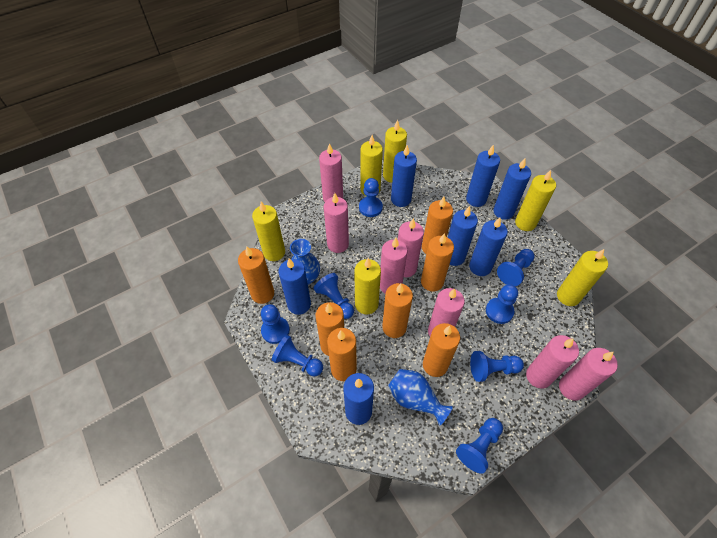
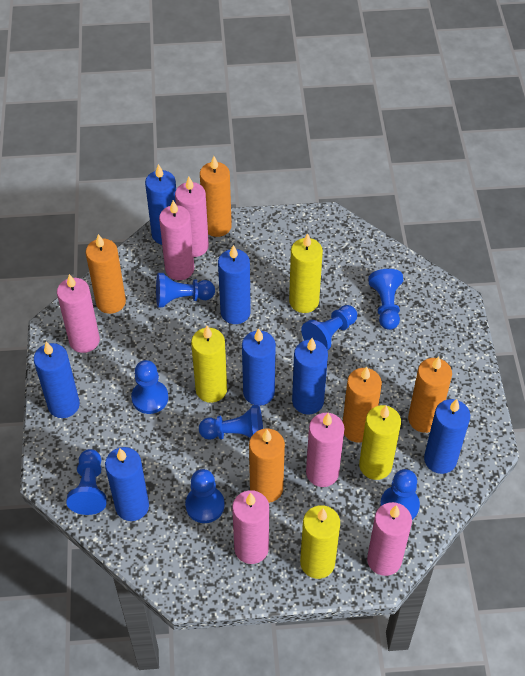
blue vase: [290,239,320,285] [388,369,453,426] = 2 -> none = 0
orange candle: [238,247,274,304] [316,302,344,356] [327,328,357,381] [382,283,413,338] [421,233,454,292] [422,197,453,254] [423,323,460,377] = 7 -> [86,234,126,314] [200,156,232,237] [249,429,285,503] [343,367,382,443] [408,356,452,433] = 5
pink candle: [319,143,343,202] [324,193,349,253] [380,238,408,293] [398,218,424,277] [428,288,465,336] [526,335,579,389] [559,348,618,400] = 7 -> [57,274,100,353] [159,200,194,280] [175,177,209,257] [232,490,269,564] [306,413,344,487] [367,502,412,576] = 6
yellow candle: [252,202,285,261] [354,258,381,315] [360,135,383,196] [383,120,407,183] [515,170,556,231] [557,249,608,306] = 6 -> [191,326,227,403] [289,233,323,313] [300,505,340,579] [359,405,401,480] = 4

